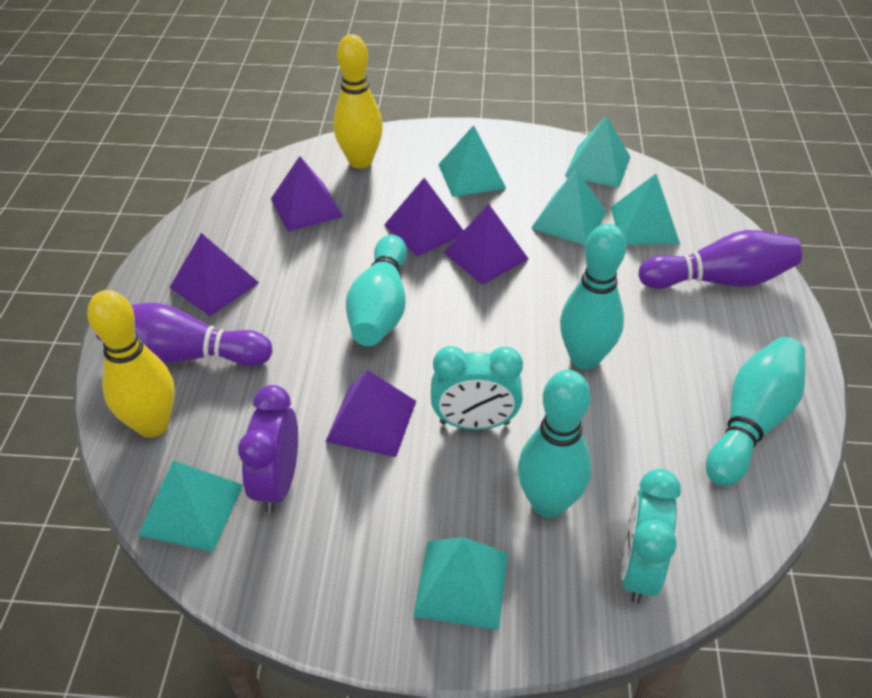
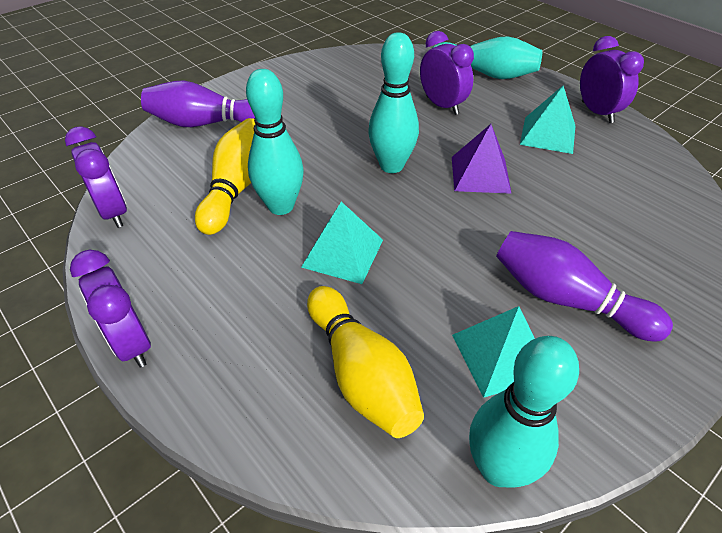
purple clock: [238,385,298,513] = 1 -> [65,126,127,228] [70,250,151,368] [420,31,474,115] [580,36,644,123] = 4
purple pyramid: [169,233,259,316] [271,156,343,232] [325,370,416,457] [384,178,464,257] [443,204,528,285] = 5 -> [452,124,512,194] = 1
turquoise clock: [431,346,523,430] [621,469,681,604] = 2 -> none = 0
turquoise pyramid: [138,460,243,552] [413,537,508,630] [438,125,506,197] [531,168,606,245] [565,116,630,188] [611,174,680,245] = 6 -> [301,202,383,284] [452,306,535,398] [520,86,575,154] = 3

